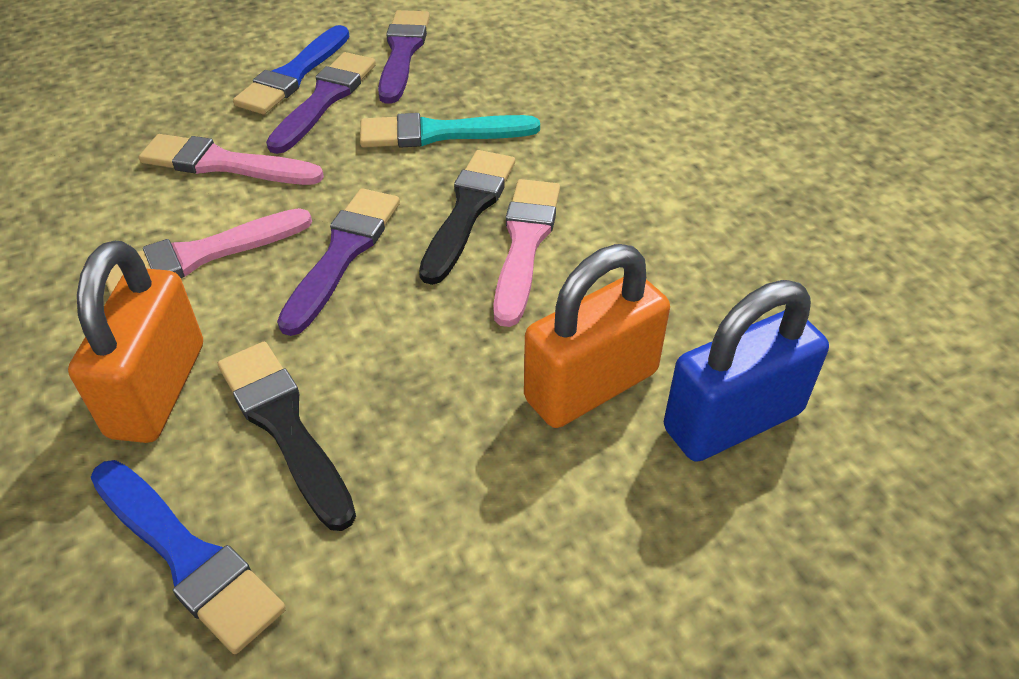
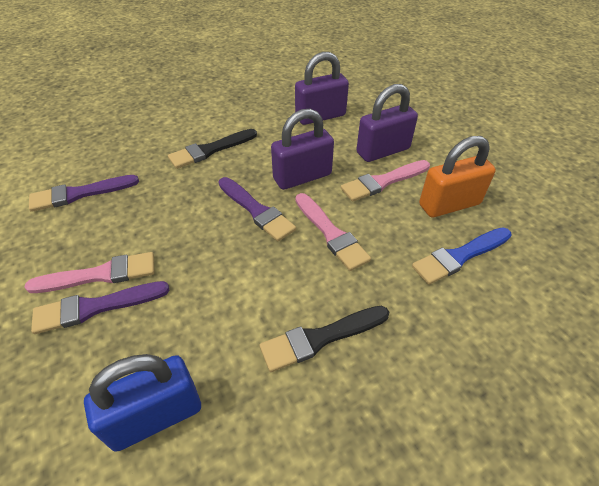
blue brush: [91,460,286,654] [233,25,350,114] = 2 -> [412,227,512,285] = 1
orange padlock: [68,241,203,443] [524,244,670,428] = 2 -> [419,136,496,218] = 1
purple padlock: none = 0 -> [271,109,334,190] [295,52,349,125] [356,84,418,162] = 3
turquoise brush: [360,113,540,148] = 1 -> none = 0

